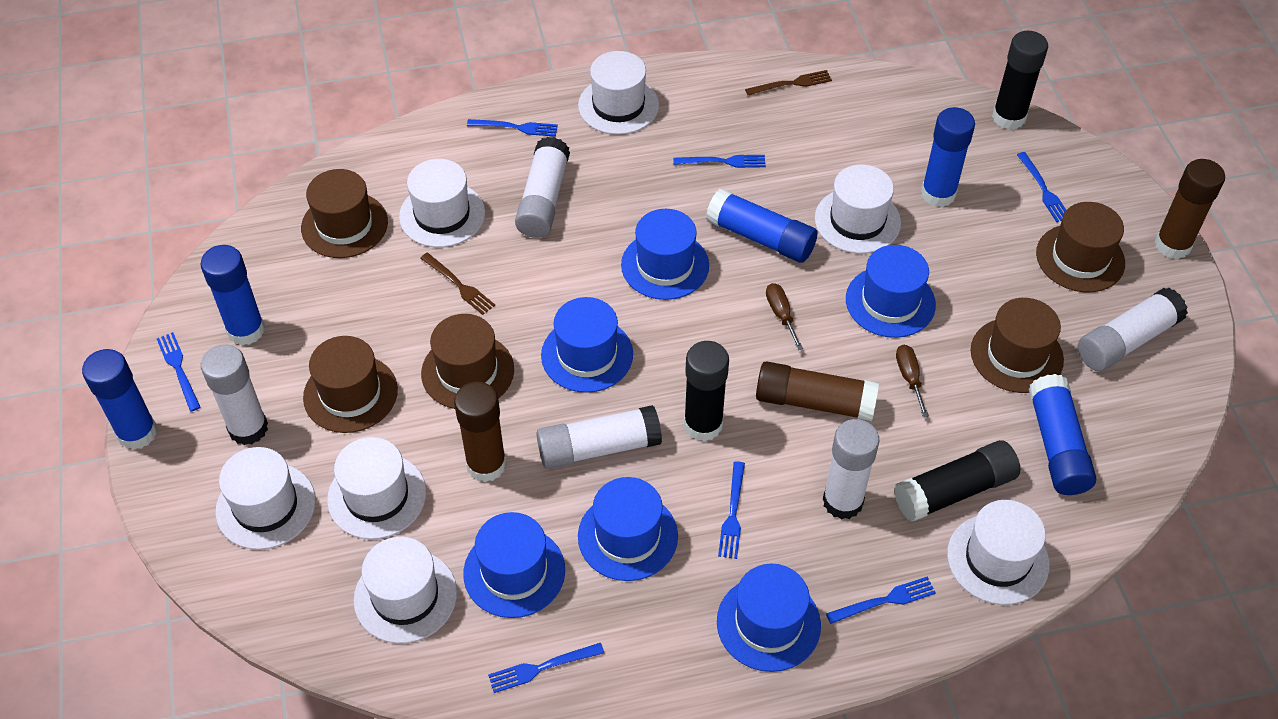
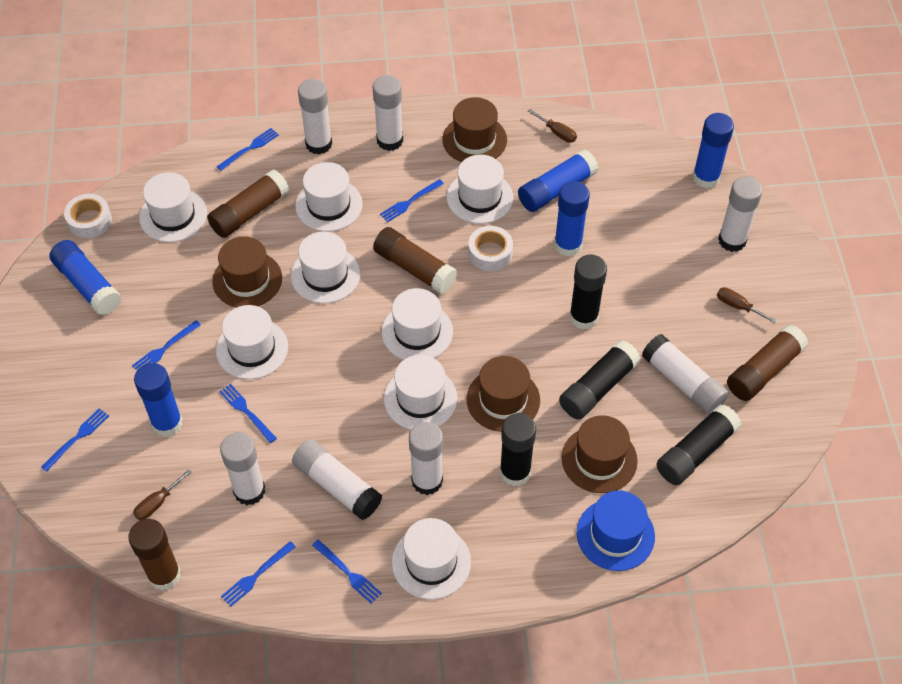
black glue stick: [684,341,729,441] [894,440,1020,522] [992,31,1048,130] = 3 -> [500,413,536,486] [559,340,640,420] [569,255,607,330] [656,404,742,485] = 4
blue hat: [463,512,565,618] [541,297,633,393] [578,477,678,581] [621,209,709,300] [717,564,821,672] [846,245,936,338] = 6 -> [577,490,655,571] = 1
brown fork: [420,253,495,315] [745,70,832,95] = 2 -> none = 0
brown glue stick: [454,382,506,482] [756,361,879,421] [1155,159,1225,259] = 3 -> [128,519,181,590] [207,169,289,238] [373,227,457,294] [727,325,809,401] = 4
brown hat: [301,169,388,258] [303,336,398,433] [421,314,514,409] [971,298,1064,393] [1036,202,1125,292] = 5 -> [212,236,282,308] [442,97,507,162] [467,356,540,432] [562,415,638,493] = 4
brown screwdriver: [766,283,803,350] [896,344,929,417] = 2 -> [133,469,191,520] [528,109,577,143] [717,287,777,323] = 3
white glue stick: [201,344,268,445] [515,137,570,238] [537,405,662,469] [823,419,880,520] [1078,288,1188,371] = 5 -> [220,432,265,505] [292,439,382,520] [298,79,332,155] [373,75,403,151] [409,422,443,495] [642,334,729,415] [718,176,763,252] = 7
white hat: [215,447,315,550] [327,437,426,539] [353,537,457,644] [399,159,485,247] [578,51,659,135] [815,165,901,254] [947,500,1049,605] = 7 -> [139,172,207,242] [216,305,288,379] [291,232,360,303] [295,162,362,232] [382,288,453,360] [384,355,458,430] [392,518,471,600] [447,155,513,224] = 8
white tape: none = 0 -> [64,194,112,239] [468,226,513,272] = 2

